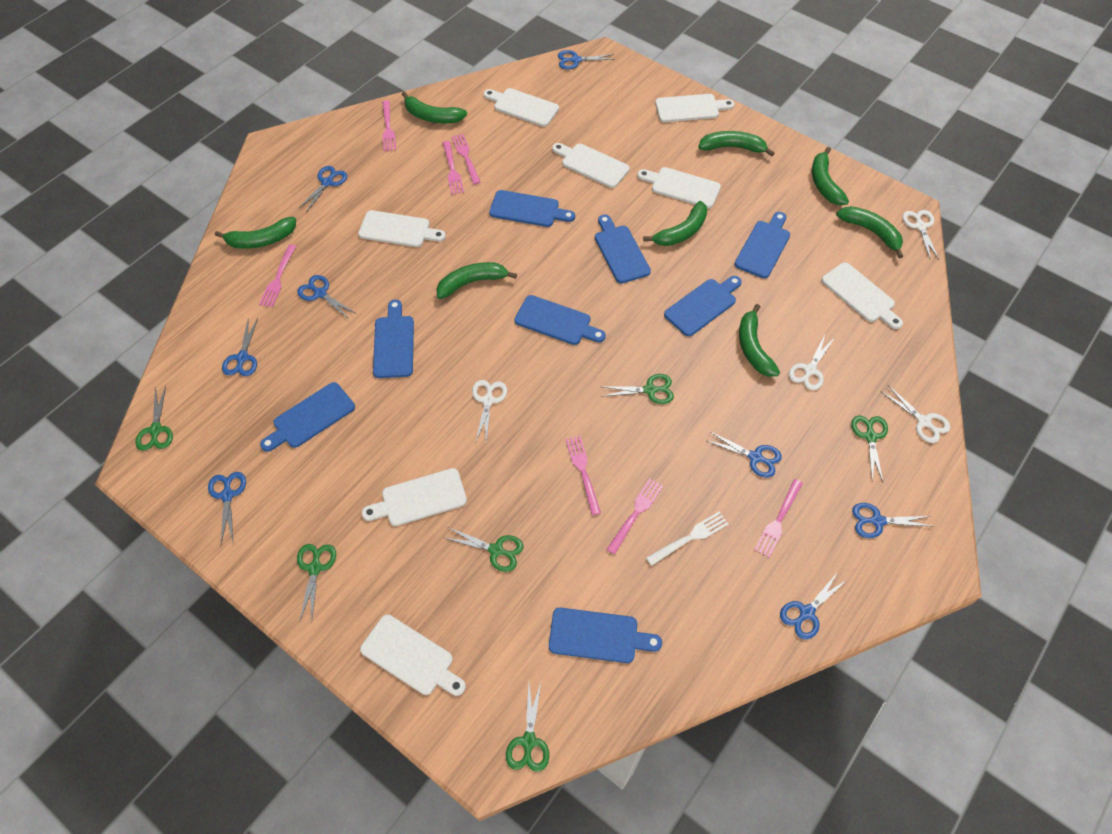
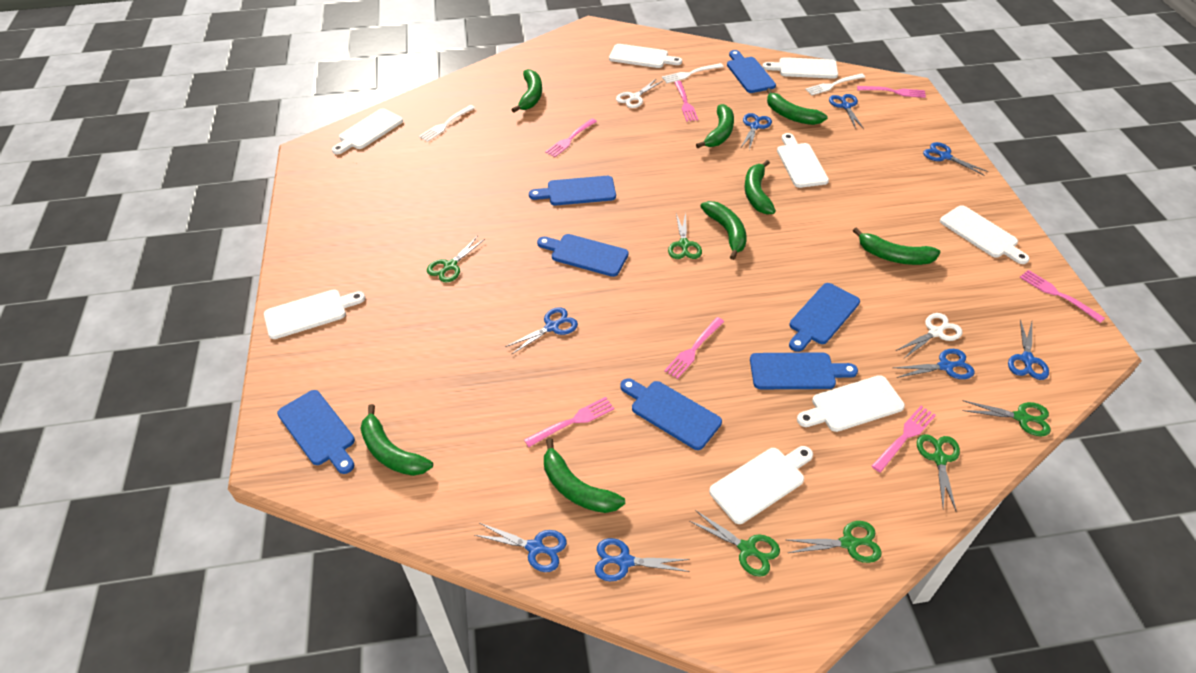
blue cutting board: [260,382,355,452] [373,300,414,378] [489,190,575,227] [514,295,606,345] [549,608,662,663] [595,215,651,283] [664,276,742,336] [735,212,790,278] = 8 -> [277,390,355,474] [529,176,616,206] [537,234,629,277] [620,378,722,450] [727,50,776,93] [750,352,858,389] [789,283,860,352] = 7
white fork: [646,512,729,566] = 1 -> [419,105,475,142] [662,63,724,83] [805,73,865,95] = 3
white scissors: [472,380,507,443] [789,335,834,390] [882,385,951,443] [902,210,939,259] = 4 -> [616,78,663,108] [895,313,962,358] = 2

